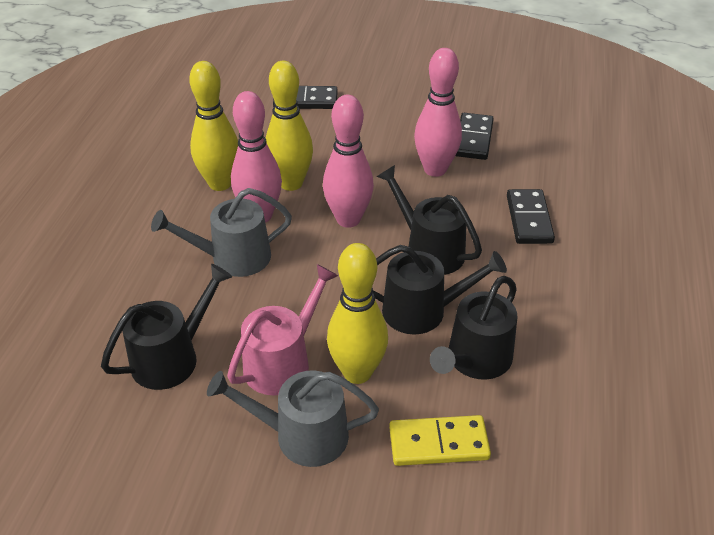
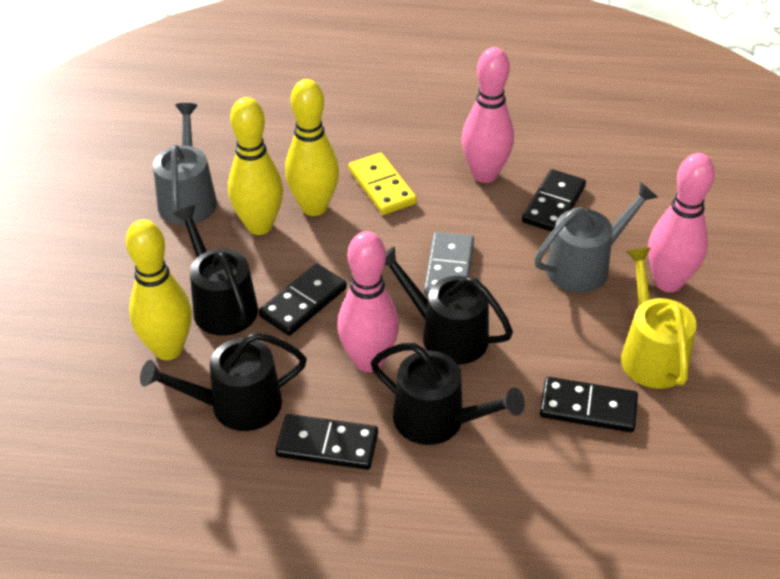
black domino: [273,86,338,109] [455,113,494,160] [507,189,555,244] = 3 -> [259,263,347,336] [275,414,378,470] [522,169,586,232] [540,377,638,432] = 4
grey domino: none = 0 -> [424,232,474,296] = 1
pink watering can: [227,264,338,395] = 1 -> none = 0
yellow watering can: none = 0 -> [621,248,697,389] = 1

